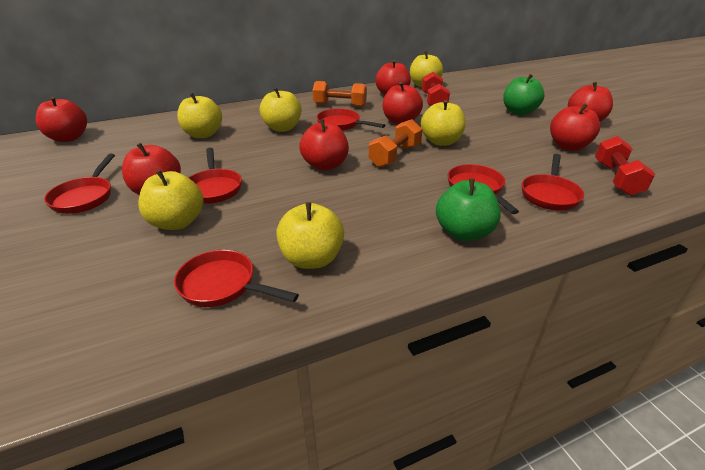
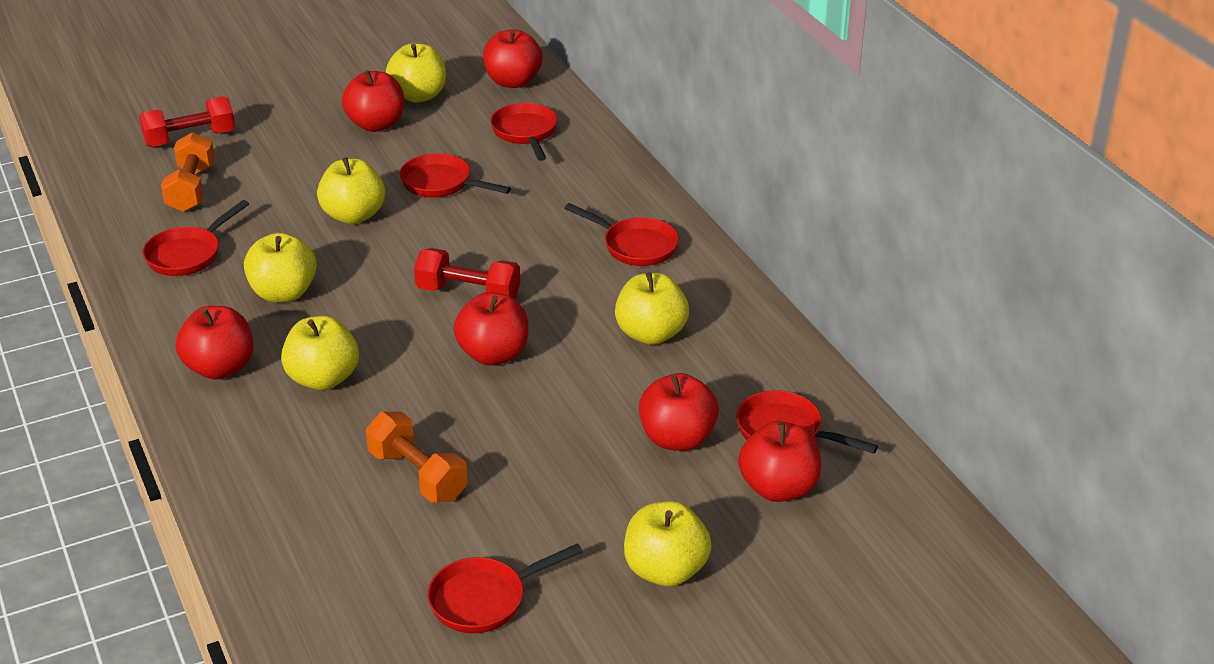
green apple: [436,178,501,241] [503,74,545,115] = 2 -> none = 0
red apple: [36,97,87,142] [122,143,181,195] [299,119,349,171] [375,60,411,95] [383,82,423,124] [550,103,600,151] [568,82,613,122] = 7 -> [176,306,253,379] [342,70,404,132] [454,292,528,365] [483,29,543,88] [639,373,719,451] [738,421,821,502] = 6

